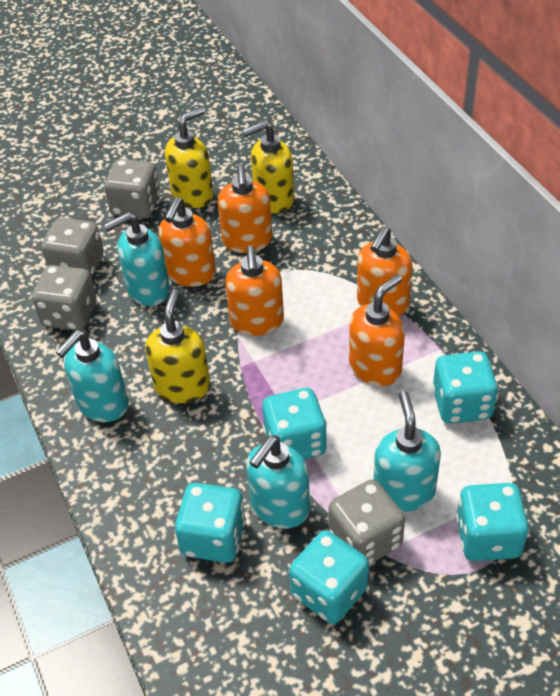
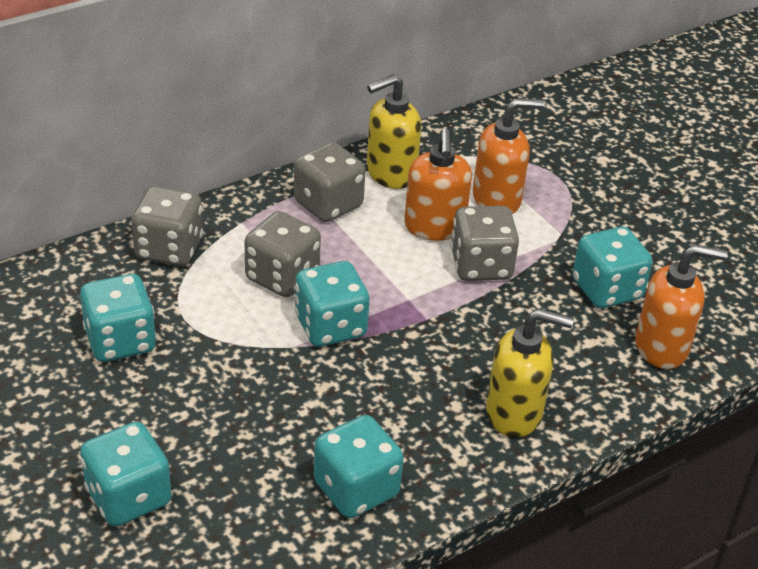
orange soap dispenser: [159,197,216,287] [218,164,272,253] [225,245,284,336] [349,274,405,386] [357,226,412,316] = 5 -> [404,129,472,241] [473,98,544,214] [635,244,728,369] = 3
turquoise soap dispenser: [56,330,129,422] [104,212,170,306] [246,435,310,529] [374,391,441,512] = 4 -> none = 0
yellow soap dispenser: [145,289,210,403] [165,107,213,208] [242,120,294,213] = 3 -> [367,74,422,189] [486,309,574,437] = 2

